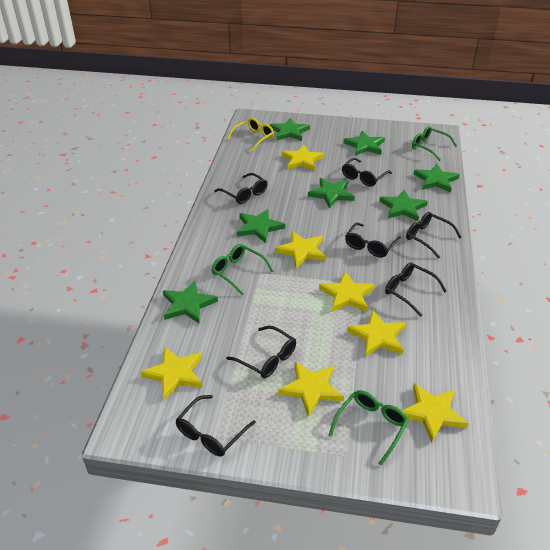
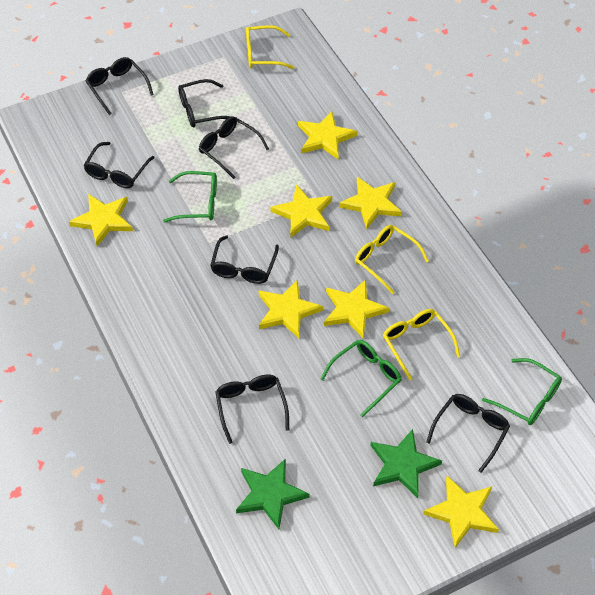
green star: [163,280,218,324] [237,209,285,243] [270,118,310,141] [308,178,355,208] [344,131,385,156] [379,190,428,221] [413,164,460,192] = 7 -> [236,458,310,529] [371,429,442,498] = 2
yellow glasses: [227,118,274,151] = 1 -> [246,25,295,69] [355,225,429,294] [383,309,460,380] = 3

